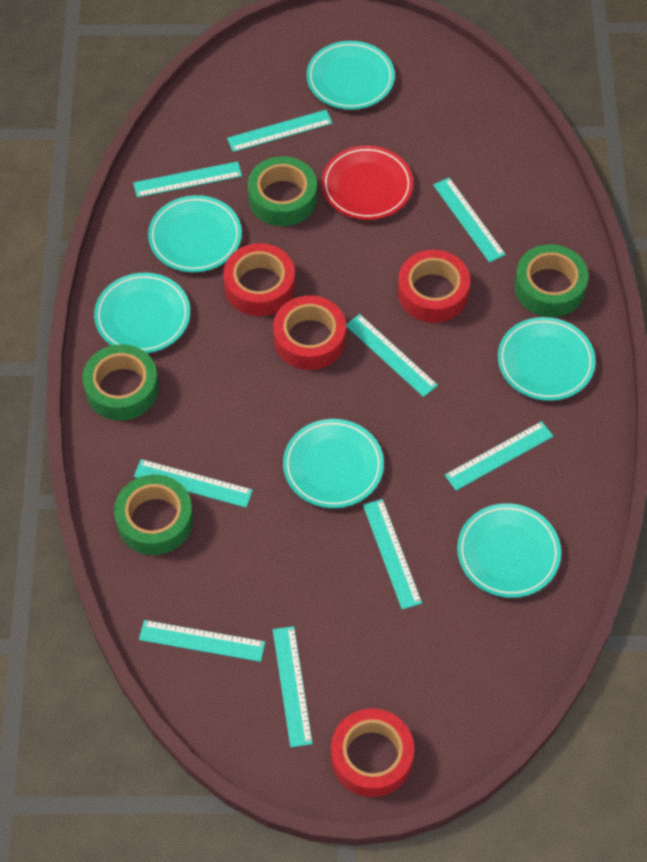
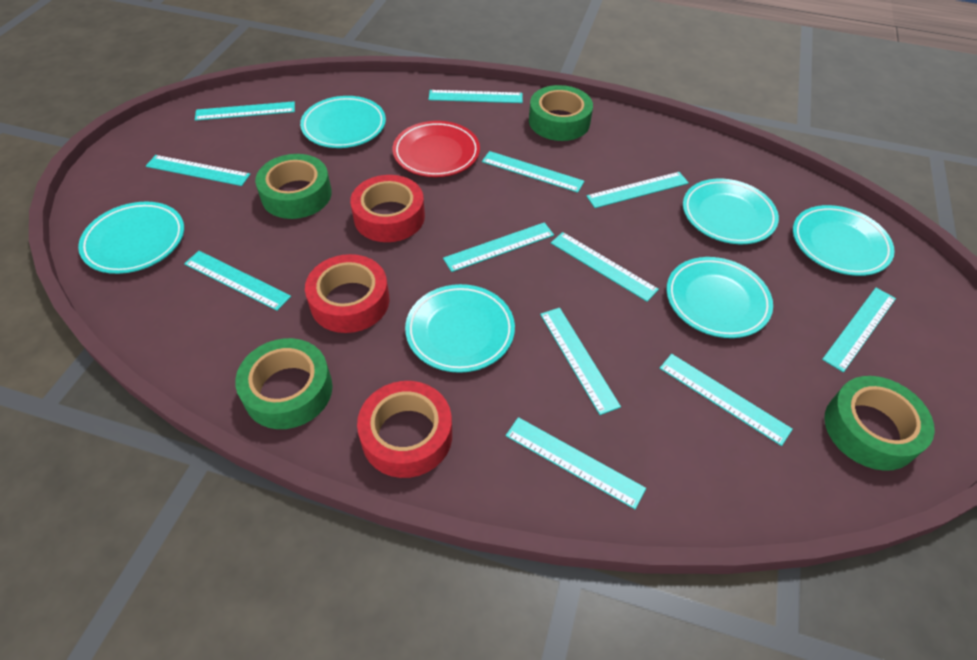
red tape: [223,243,295,316] [273,295,346,370] [331,708,414,797] [398,250,470,323] = 4 -> [305,254,389,333] [350,175,425,242] [357,381,452,478] = 3
turquoise ruler: [133,161,242,198] [134,459,253,508] [139,620,265,662] [227,110,333,152] [273,626,313,747] [346,314,438,397] [363,499,422,610] [433,178,506,263] [445,421,553,491] = 9 -> [146,155,251,186] [184,251,291,311] [195,101,295,121] [428,90,523,103] [443,222,554,272] [482,151,584,193] [506,417,646,509] [540,308,621,415] [551,232,659,302] [586,172,689,208] [660,354,793,446] [822,288,896,372] = 12

